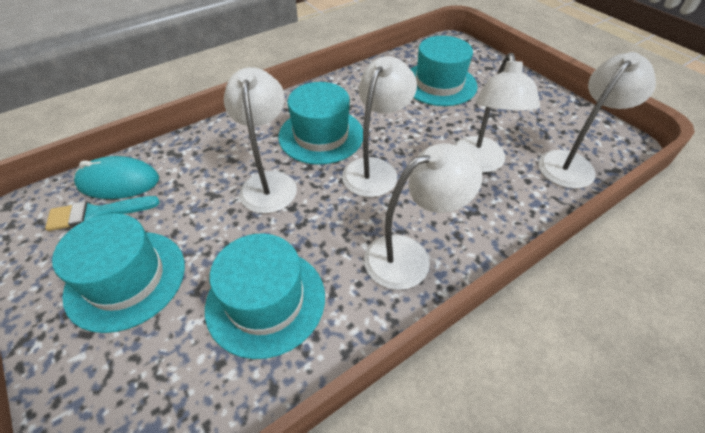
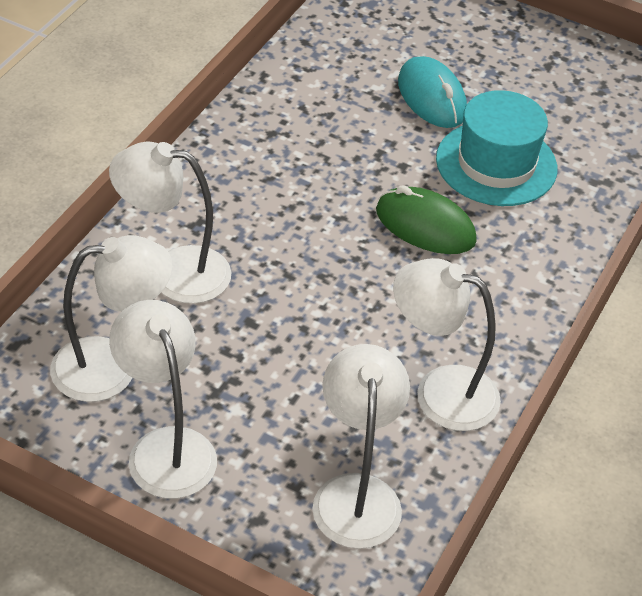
green mouse: none = 0 -> [376,185,477,254] = 1
turquoise brush: [45,196,160,231] = 1 -> none = 0
turquoise hat: [52,213,185,333] [205,234,325,359] [278,82,363,165] [411,36,478,106] = 4 -> [436,90,557,206] = 1

